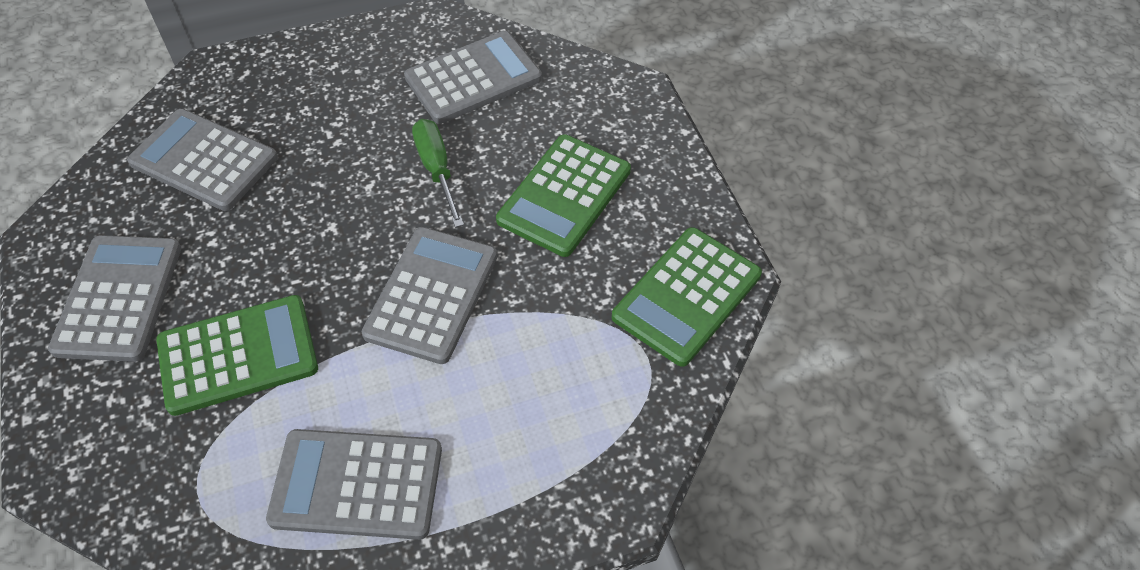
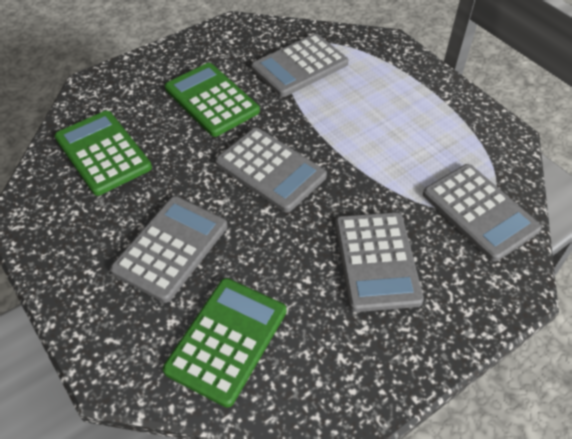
green screwdriver: [412,119,464,228] = 1 -> none = 0

